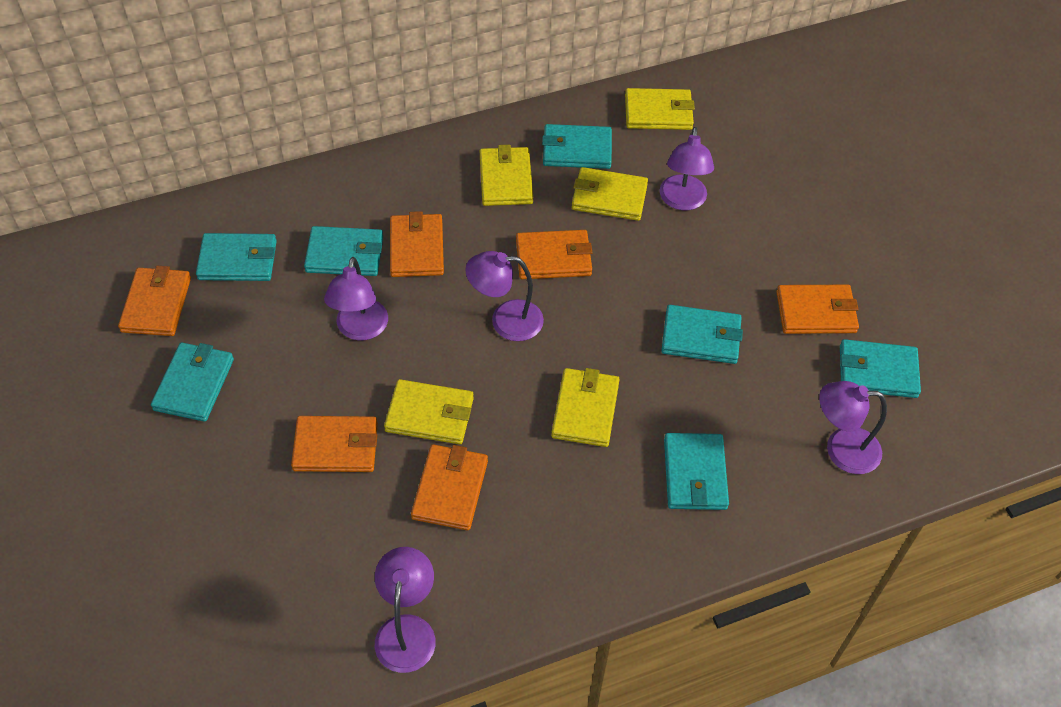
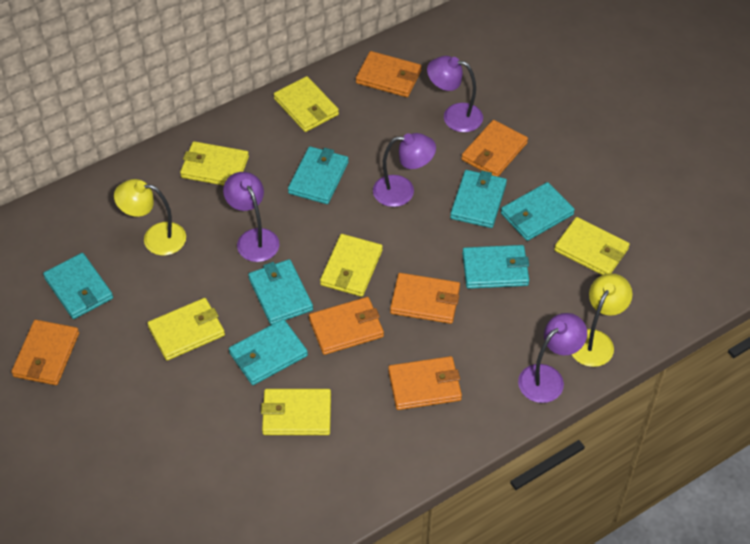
purple lamp: [324,257,388,340] [375,547,436,673] [465,251,544,341] [660,127,714,210] [819,381,887,474] = 5 -> [223,172,279,262] [373,133,436,207] [427,56,483,132] [518,313,587,403] = 4
yellow lamp: none = 0 -> [114,179,186,255] [572,273,633,367] = 2
yellow wallet: [384,379,474,444] [480,145,533,206] [551,368,620,447] [572,167,648,221] [625,88,695,130] = 5 -> [147,298,225,361] [180,141,249,186] [261,389,331,435] [274,76,339,132] [320,234,383,297] [554,217,630,275] = 6

